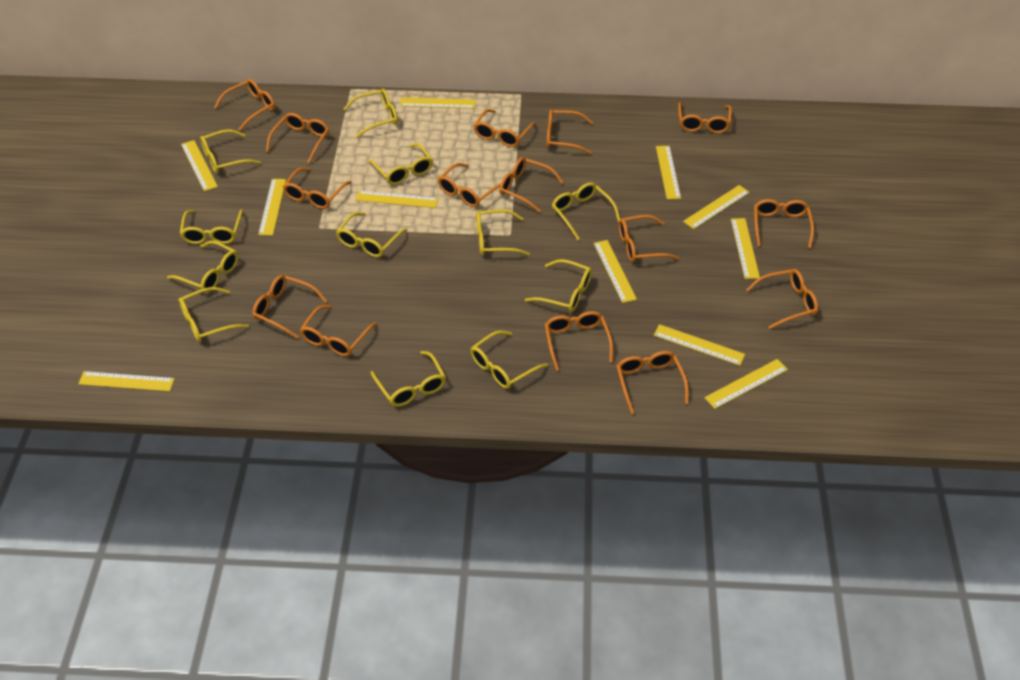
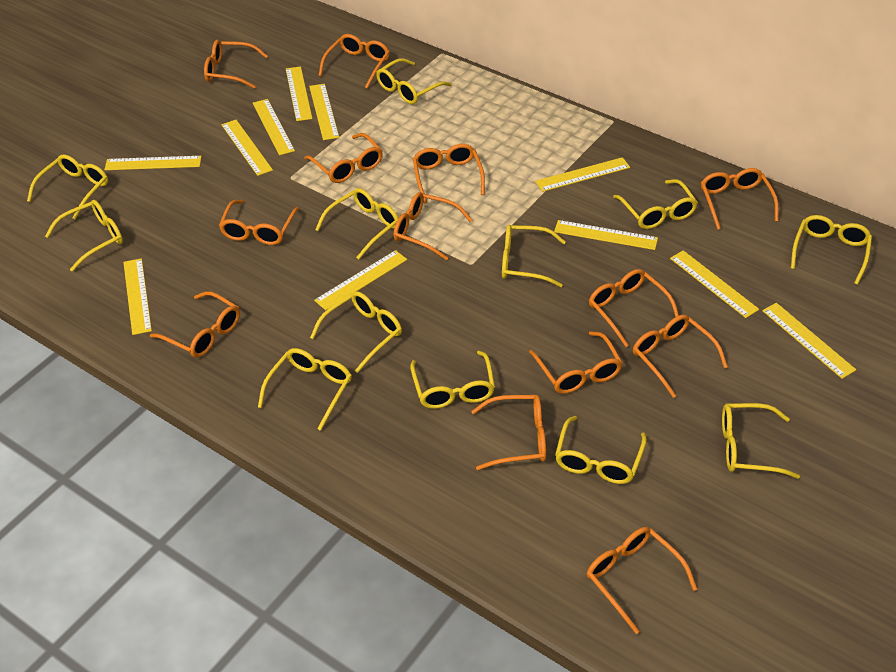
orange glasses: [214,79,275,131] [252,275,327,339] [266,113,329,164] [283,168,352,209] [300,305,377,356] [438,163,500,207] [473,109,536,147] [499,157,564,213] [545,311,613,371] [547,109,593,154] [616,351,689,414] [619,215,679,262] [678,102,732,133] [746,269,818,329] [754,199,814,248] = 15 -> [150,291,240,358] [204,40,268,89] [219,200,299,245] [304,133,383,183] [319,34,390,89] [394,192,472,260] [413,144,485,204] [471,395,546,470] [529,331,623,394] [587,527,697,634] [589,269,679,347] [633,315,728,398] [701,168,779,230] = 13

